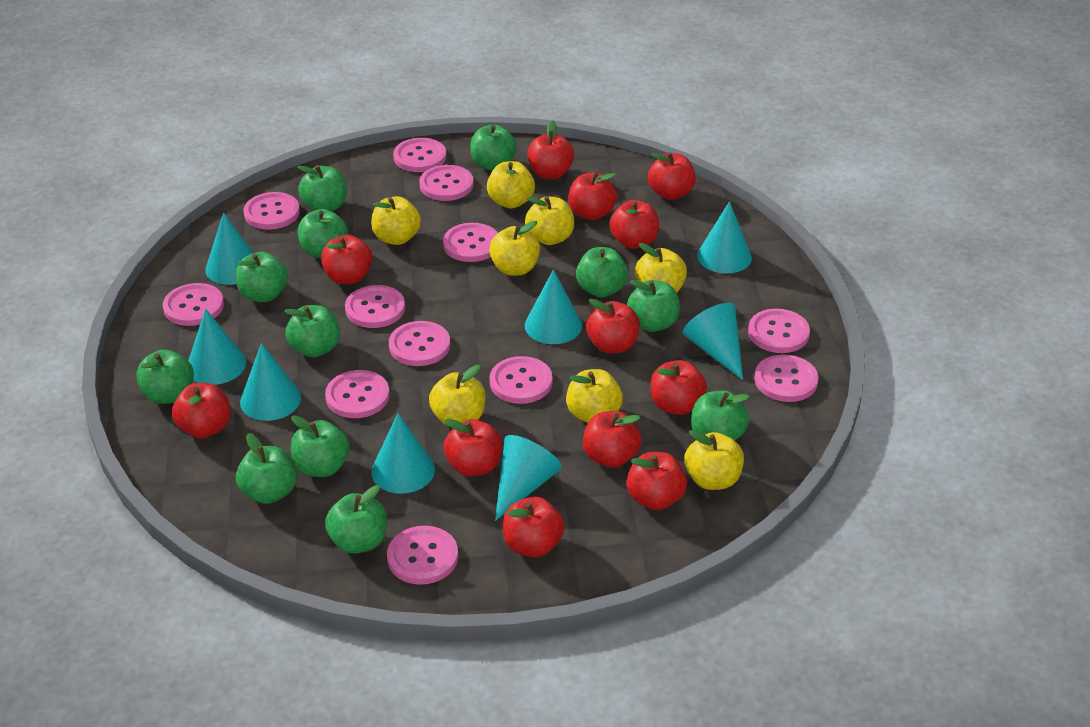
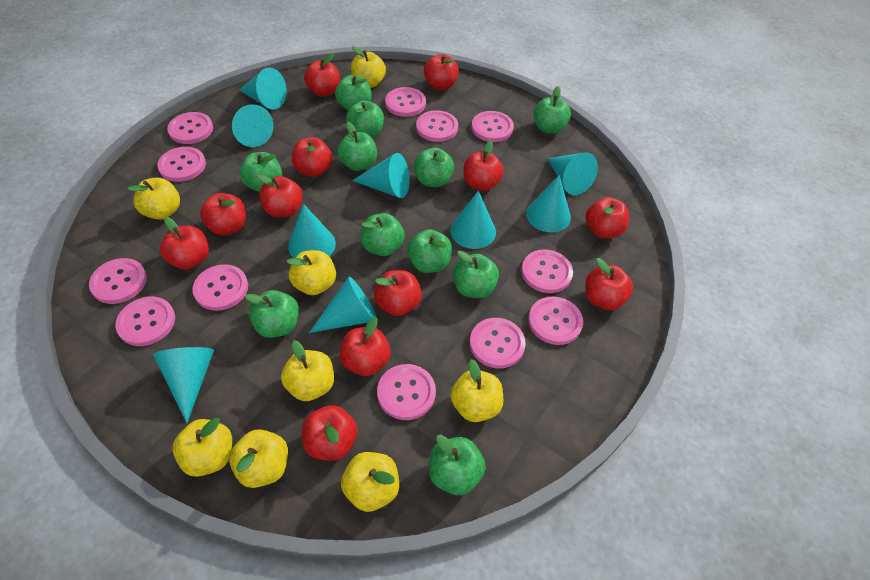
green apple: [137,350,194,404] [236,252,288,302] [236,433,297,504] [284,305,340,358] [291,415,350,477] [298,165,347,212] [298,209,348,258] [325,485,387,554] [470,125,517,170] [576,247,628,297] [627,280,680,332] [691,390,750,440] = 12 -> [240,152,282,192] [245,290,299,338] [335,75,372,111] [337,122,377,171] [346,100,384,138] [360,213,405,256] [407,229,452,273] [414,148,454,187] [429,435,486,495] [453,250,499,298] [534,86,571,134] = 11
turquoise cone: [188,308,246,385] [205,212,254,285] [240,343,301,421] [371,413,435,494] [495,435,562,521] [525,269,582,344] [683,303,743,380] [697,201,752,274] = 8 -> [153,347,214,423] [232,104,274,147] [239,68,287,110] [288,204,336,258] [309,277,377,333] [352,153,410,198] [450,191,496,249] [526,175,571,232] [547,152,598,195] = 9

